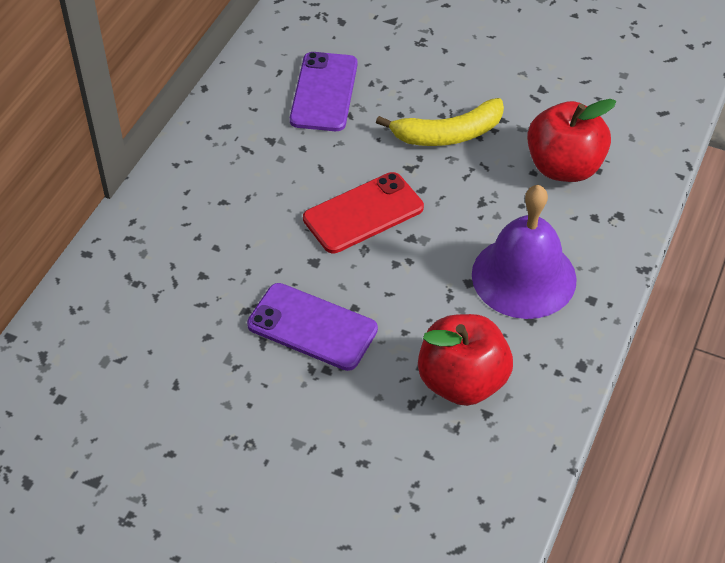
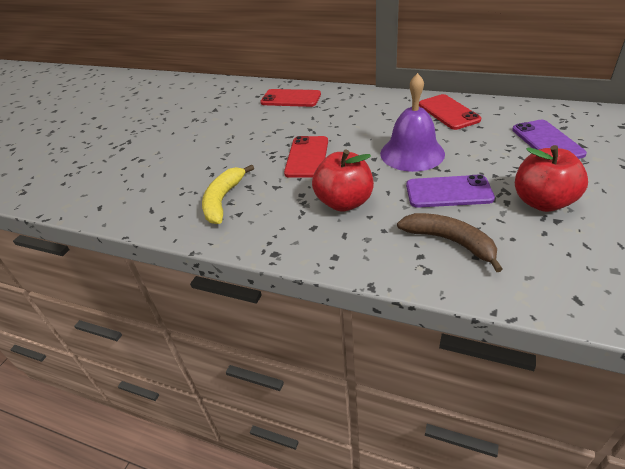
brown banana: none = 0 -> [397,213,503,272] = 1
red phone: [303,172,424,253] = 1 -> [260,89,321,107] [284,136,328,178] [419,94,481,130] = 3

